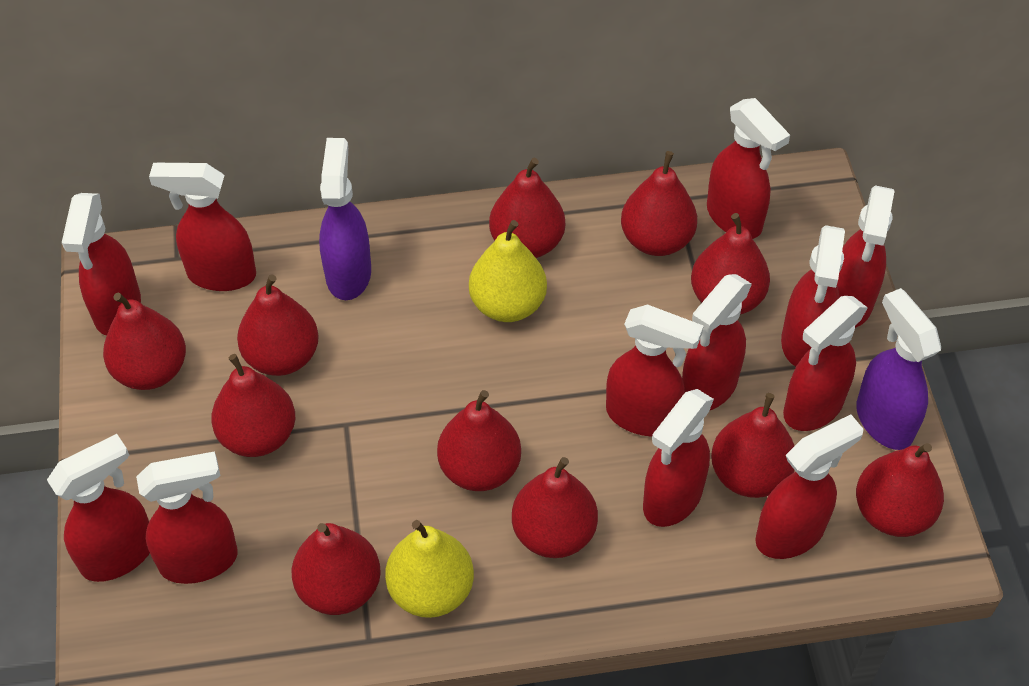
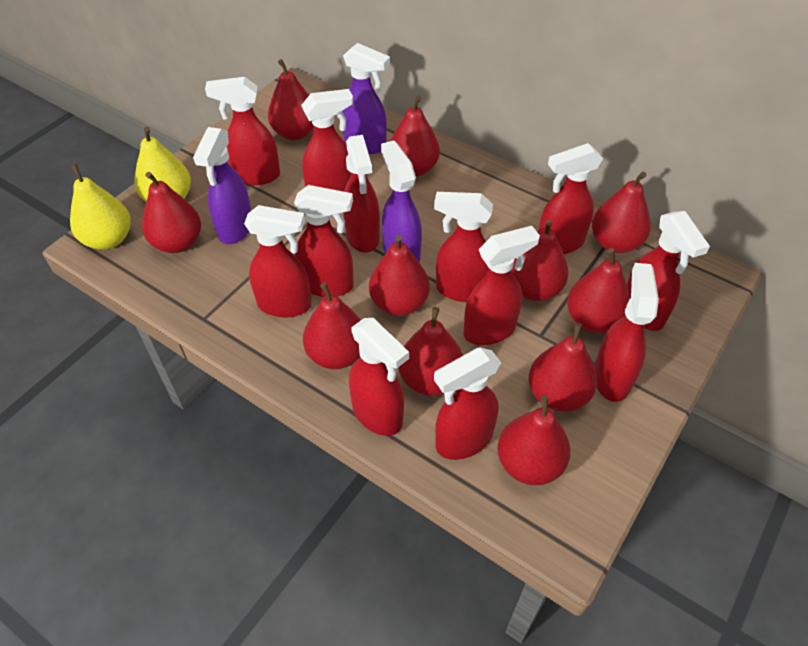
purple spray bottle: [319,138,371,300] [856,288,941,450] = 2 -> [193,127,251,244] [342,43,390,154] [381,140,422,262] = 3

